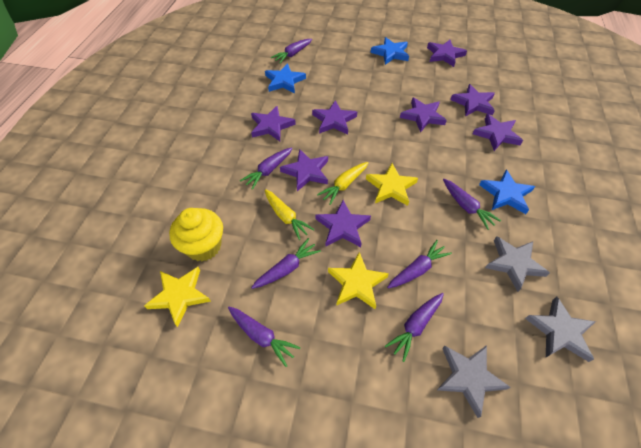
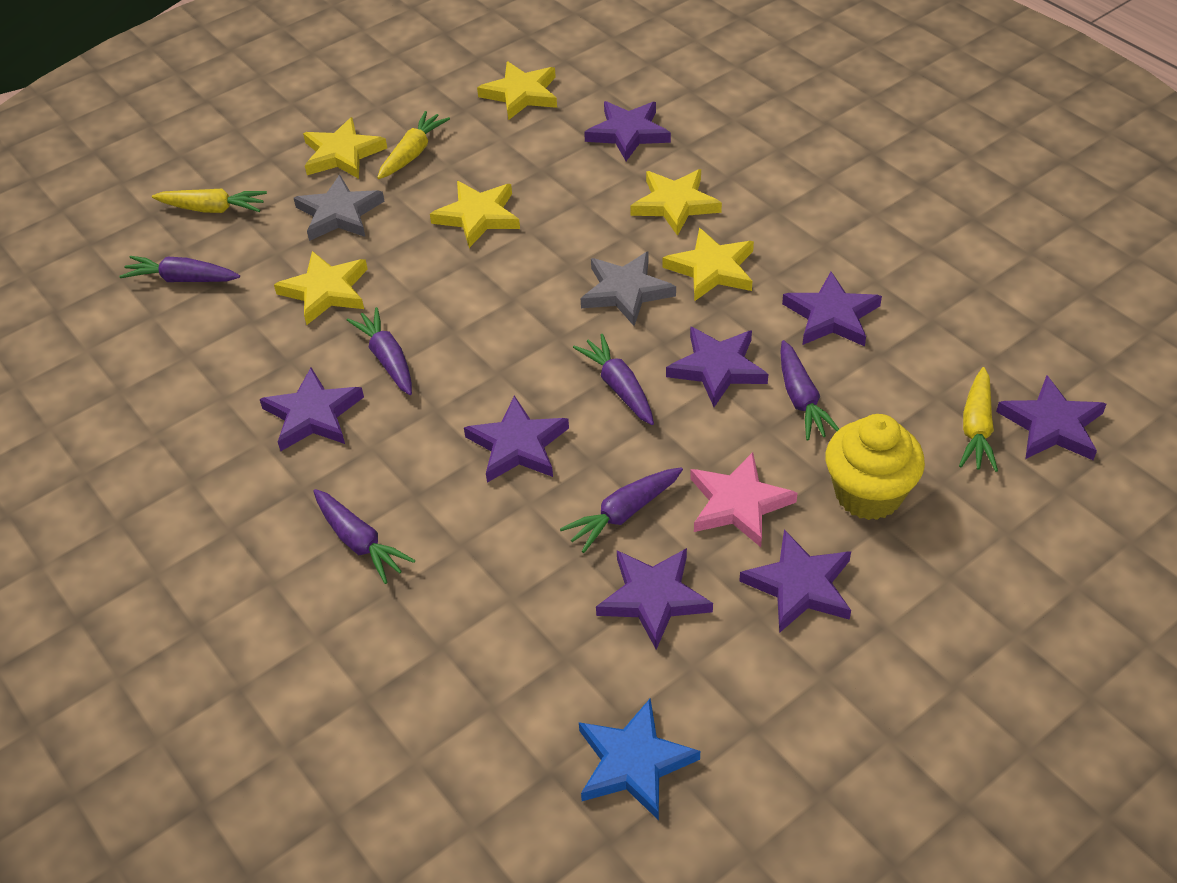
blue star: [265,63,306,93] [371,37,409,65] [479,170,535,214] = 3 -> [579,699,700,820] = 1
grey star: [437,345,511,418] [485,236,550,292] [525,297,596,362] = 3 -> [294,174,385,241] [581,252,676,326] = 2
pink star: none = 0 -> [690,452,798,547] = 1
purple carrot: [228,307,301,367] [240,147,293,190] [251,238,321,289] [271,39,312,63] [385,293,444,362] [387,240,452,289] [443,179,501,230] = 7 -> [119,256,240,282] [313,489,416,584] [347,307,412,395] [560,467,683,553] [573,334,654,425] [780,340,839,441] = 6
yellow carrot: [265,189,314,240] [317,162,369,205] = 2 -> [152,189,267,213] [377,111,450,179] [959,367,998,472] = 3
yellow star: [144,267,211,327] [328,252,389,309] [366,163,418,206] = 3 -> [274,251,368,325] [303,117,387,179] [430,181,520,248] [477,61,557,120] [630,169,722,236] [663,228,754,301] = 6

